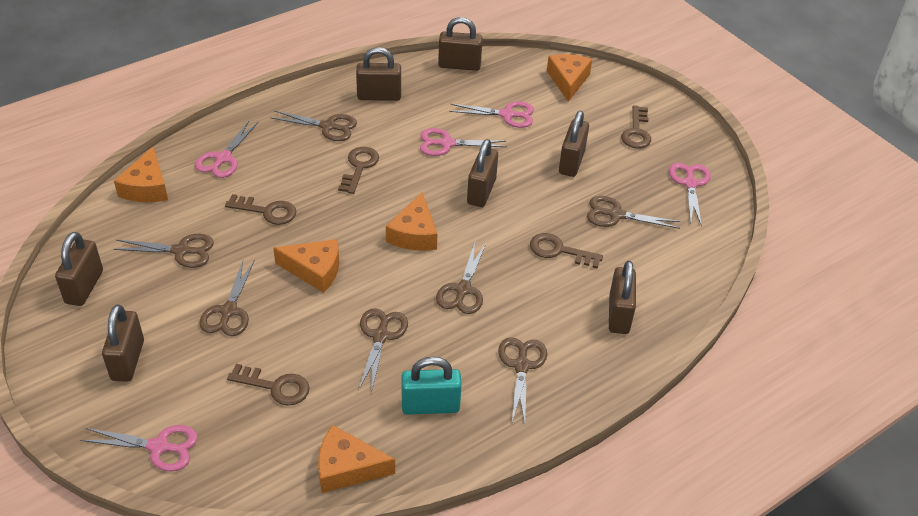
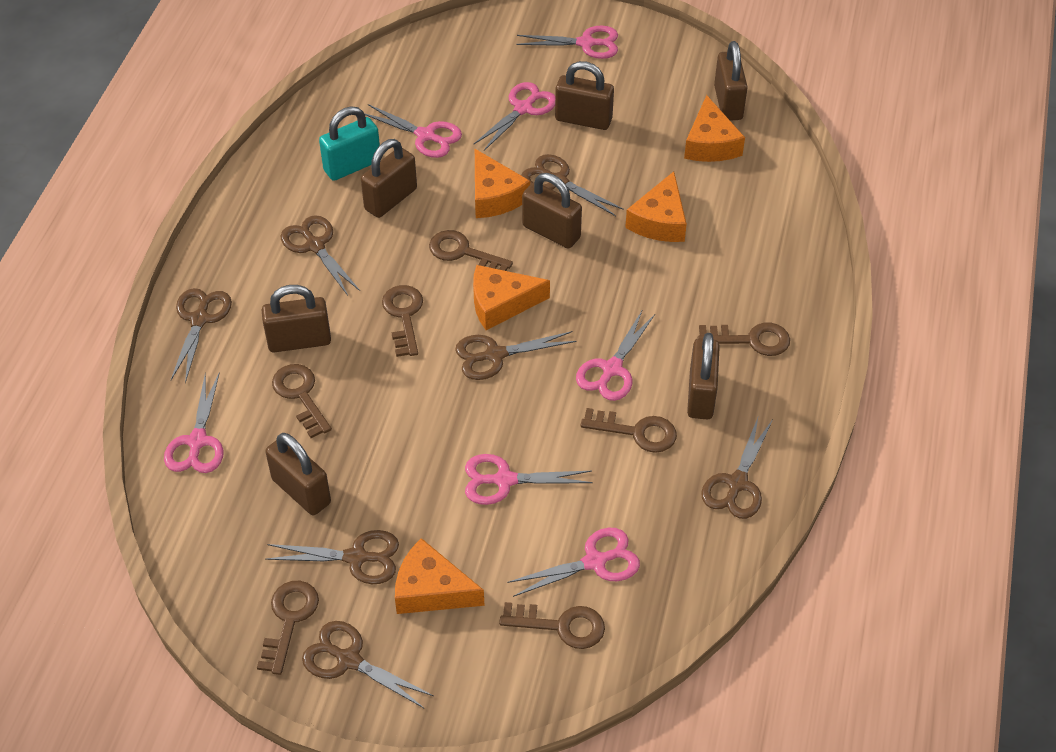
brown key: [225,194,296,225] [227,364,310,406] [338,147,379,194] [530,233,603,269] [621,105,651,149] = 5 -> [257,581,319,675] [272,364,332,438] [382,285,423,357] [429,230,513,271] [499,602,605,649] [580,408,677,453] [698,323,790,356] = 7
pink scissors: [80,425,198,471] [195,121,258,178] [420,128,507,156] [449,102,534,128] [669,163,711,226] = 5 -> [164,371,224,473] [364,104,462,158] [465,454,593,505] [473,82,555,151] [507,528,640,597] [516,26,618,59] [576,309,655,401] = 7

